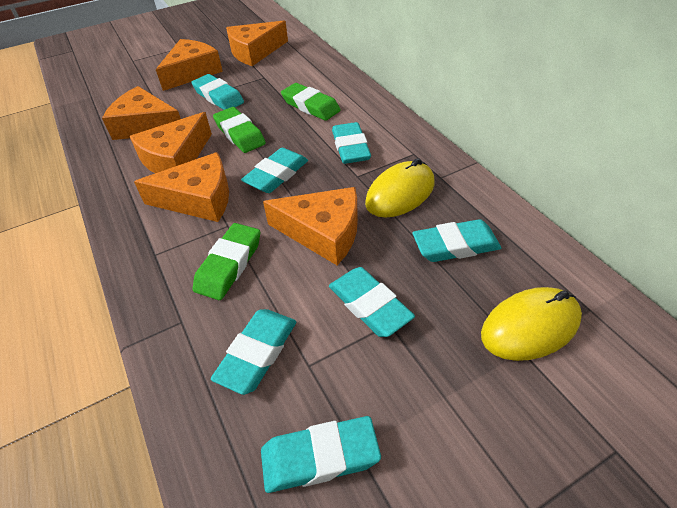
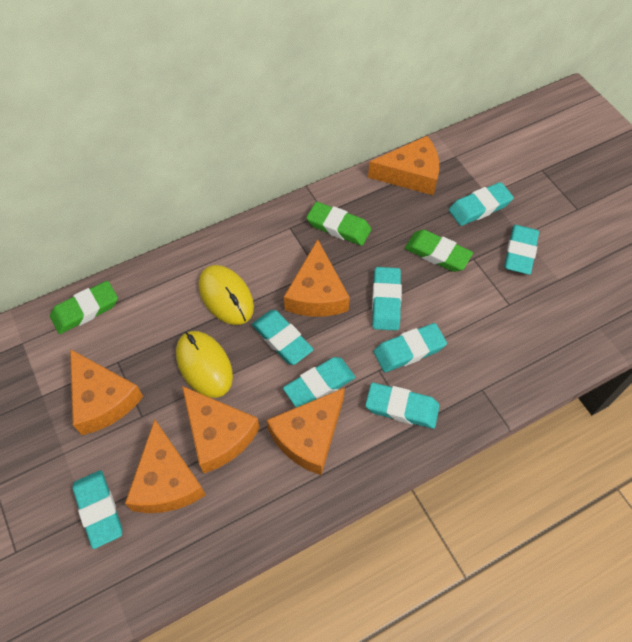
turquoise eraser: [191,74,244,110] [211,309,296,395] [241,148,308,193] [261,416,381,493] [329,267,415,337] [332,122,371,164] [412,219,501,262] = 7 -> [72,470,122,549] [252,310,313,365] [283,357,355,407] [365,383,440,429] [372,267,402,331] [374,323,447,372] [449,182,514,226] [504,225,539,275] = 8

